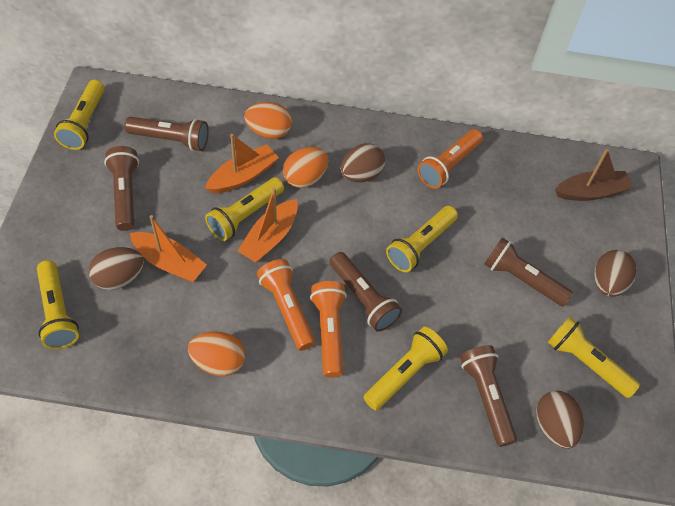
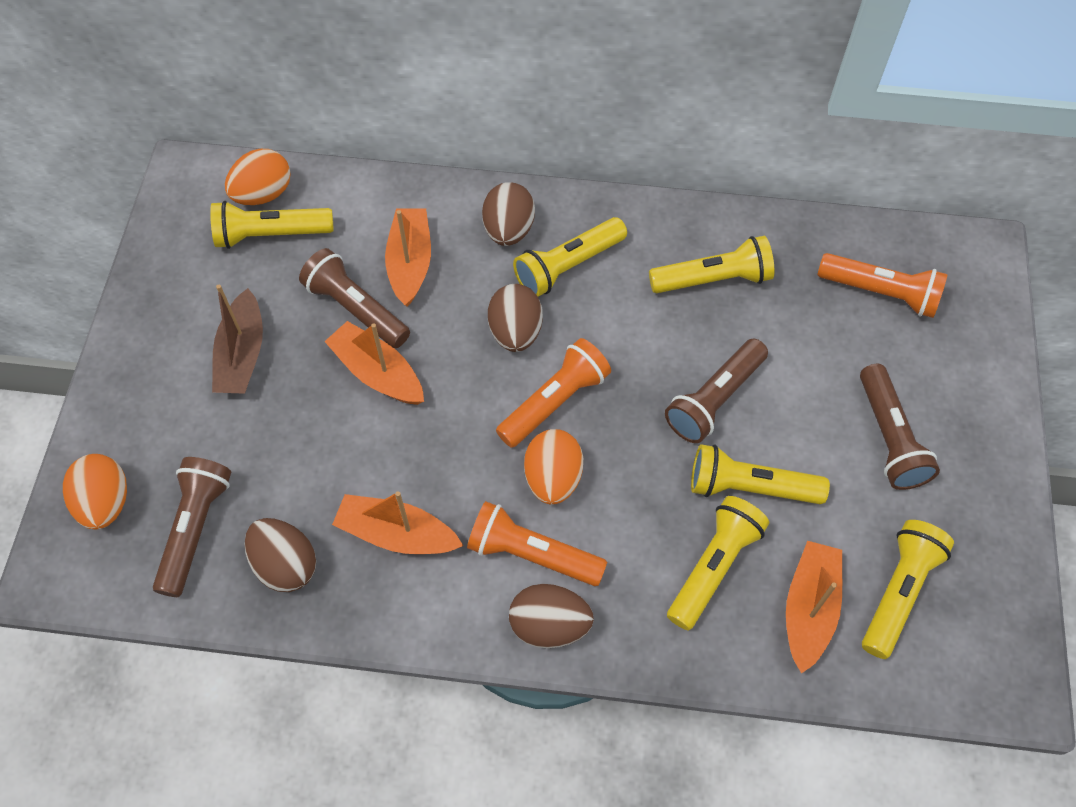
brown flashlight: [104,146,139,231] [125,117,209,151] [330,252,402,332] [460,345,517,447] [484,238,573,306] = 5 -> [153,457,231,597] [299,248,410,348] [665,339,768,443] [860,364,940,490] = 4
orange boat: [130,215,207,282] [205,134,279,193] [238,188,298,262] = 3 -> [324,321,424,405] [332,491,463,554] [385,208,431,307] [786,541,842,674] = 4

